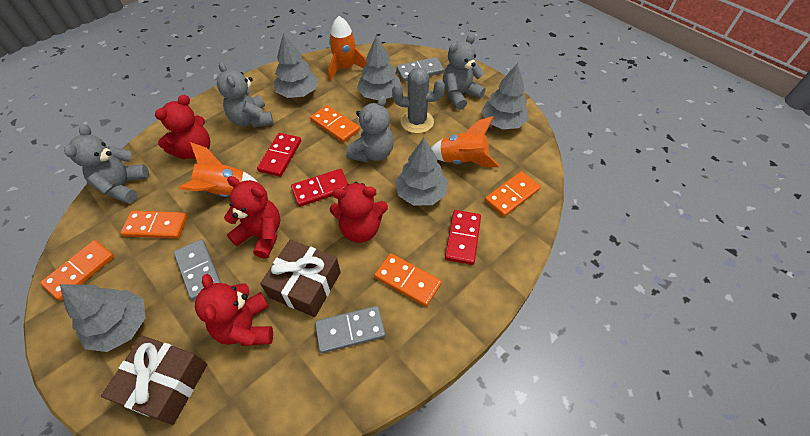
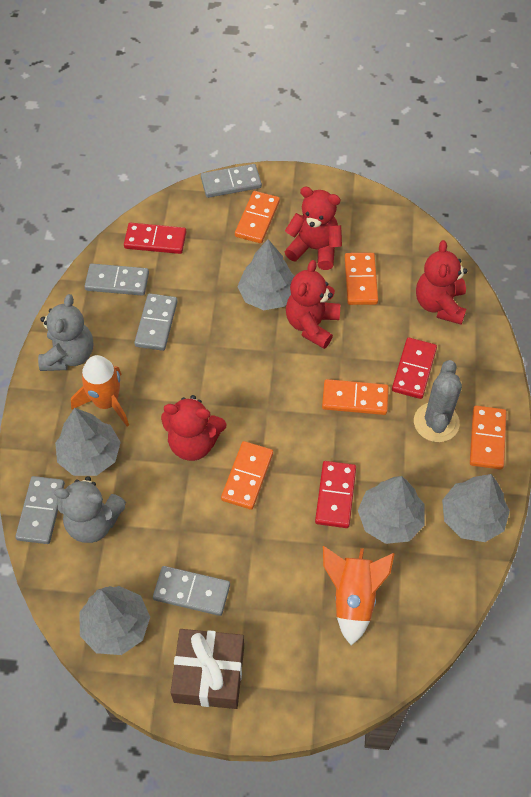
brown gift: [101,336,207,425] [260,239,341,317] = 2 -> [171,629,244,709] = 1
grey domino: [174,239,221,300] [315,306,386,353] [397,57,444,82] = 3 -> [15,476,65,544] [84,264,149,296] [134,293,178,351] [153,566,230,616] [201,164,262,198] = 5
grey teddy bear: [64,124,149,204] [217,62,274,128] [346,96,394,163] [443,34,485,110] = 4 -> [38,294,93,371] [54,476,126,543] = 2
orange rocket: [179,142,258,197] [328,16,367,81] [431,116,500,167] = 3 -> [71,355,129,426] [323,546,395,645] = 2

